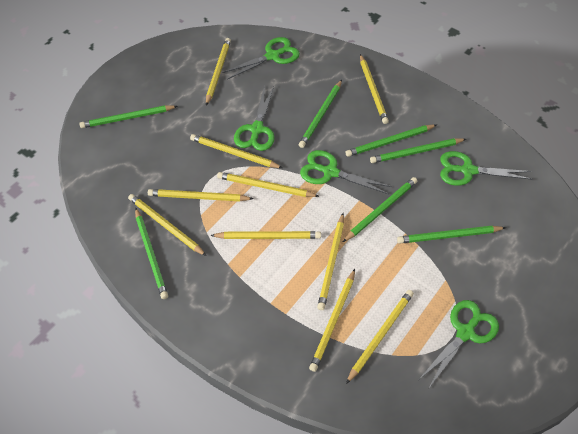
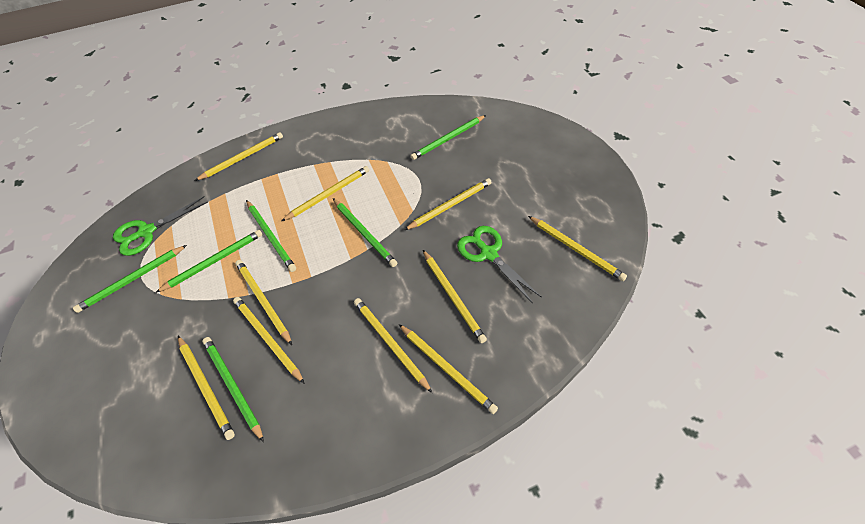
green pencil: [79,105,177,128] [135,208,168,299] [299,80,342,148] [343,177,417,242] [346,124,436,157] [370,138,466,163] [397,226,506,244] = 7 -> [73,245,187,313] [155,230,263,293] [202,337,264,442] [246,200,296,272] [333,198,397,267] [410,115,486,160] = 6
green scissors: [222,37,300,79] [234,86,274,151] [300,150,392,194] [420,300,499,388] [440,151,533,186] = 5 -> [113,196,208,256] [457,226,542,303] = 2

